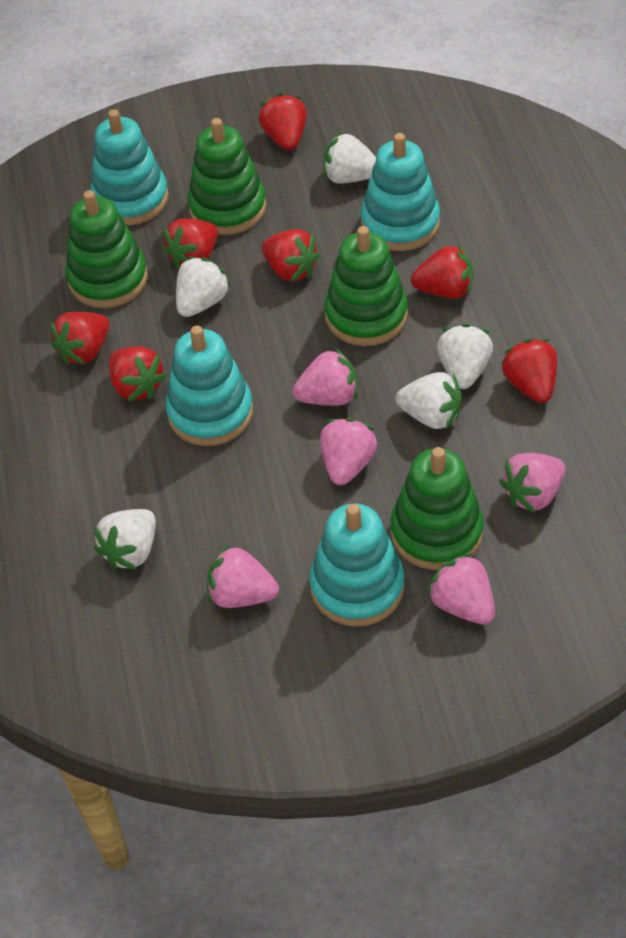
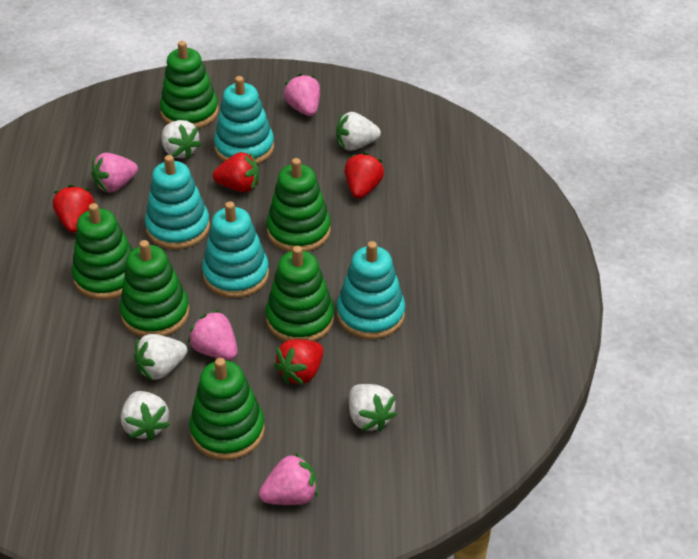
green stacking toy: [66,190,148,308] [188,118,266,235] [324,226,408,346] [390,447,484,570] = 4 -> [72,203,133,300] [119,240,189,337] [160,41,219,129] [189,358,265,460] [265,246,334,342] [266,158,331,252] = 6
pink strawberry: [207,545,279,608] [293,348,357,406] [320,418,377,485] [427,553,495,625] [499,453,566,513] = 5 -> [91,153,138,193] [188,310,238,360] [259,452,318,505] [284,74,320,116] = 4
red strawberry: [51,312,109,365] [108,346,167,401] [163,219,218,270] [259,93,307,150] [262,229,320,282] [411,245,473,299] [501,339,557,403] = 7 -> [53,185,94,233] [213,152,259,192] [274,339,324,385] [345,152,384,199] = 4

